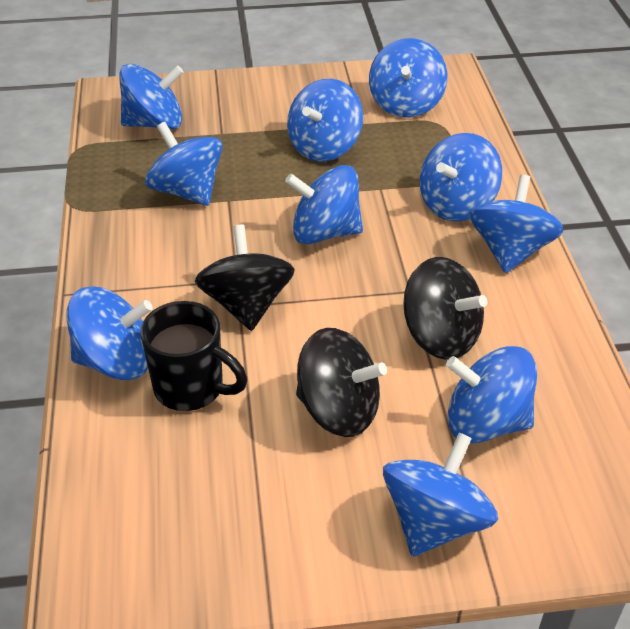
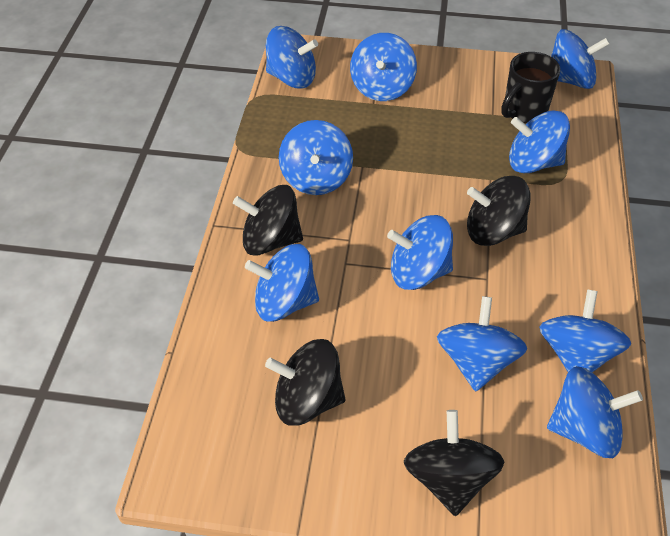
black spinning top: [195,225,295,331] [296,328,387,437] [403,257,487,360] = 3 -> [233,185,303,256] [265,339,346,426] [404,410,504,516] [467,176,530,246] = 4

